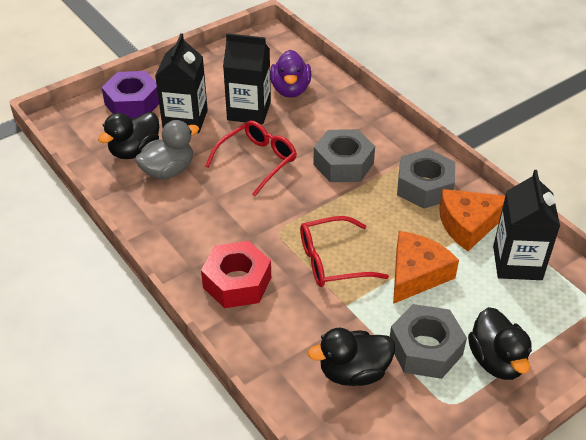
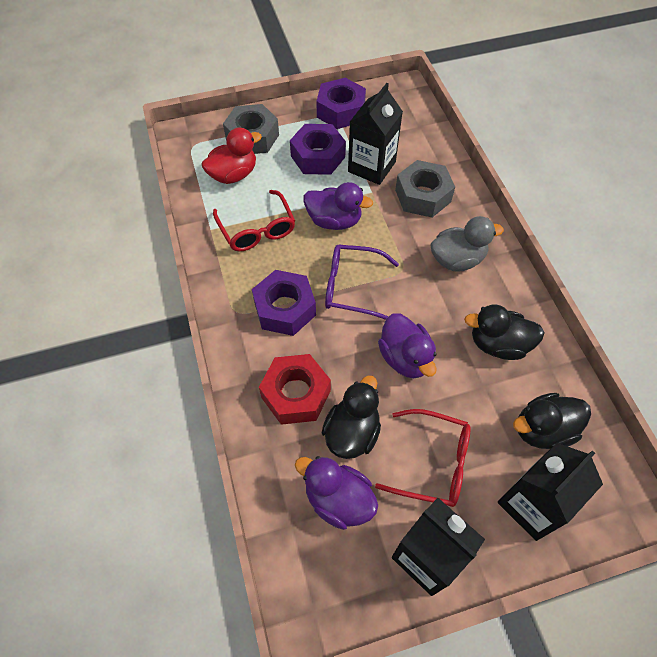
grey nut: [313,129,375,182] [390,304,467,379] [397,149,455,209] = 3 -> [223,104,279,154] [395,160,455,218] = 2
orange cheese: [393,231,459,304] [439,189,505,251] = 2 -> none = 0
purple duck: [270,50,311,98] = 1 -> [295,456,378,530] [304,182,373,230] [378,313,437,378] = 3
purple glasses: none = 0 -> [325,244,399,320] = 1
purple nut: [101,71,159,118] = 1 -> [252,270,316,336] [290,124,346,175] [316,78,366,129] = 3
red duck: none = 0 -> [201,127,262,184] = 1

